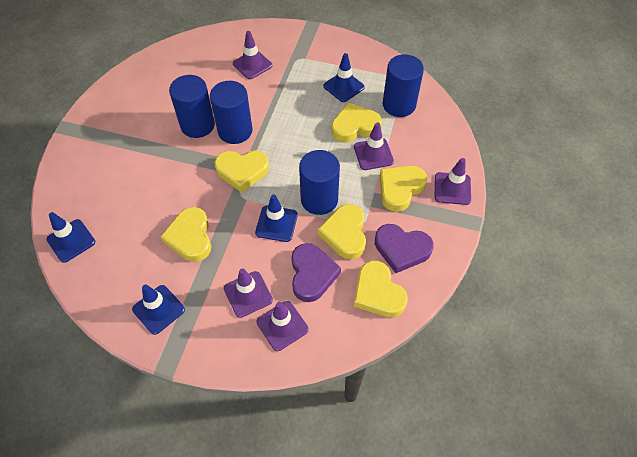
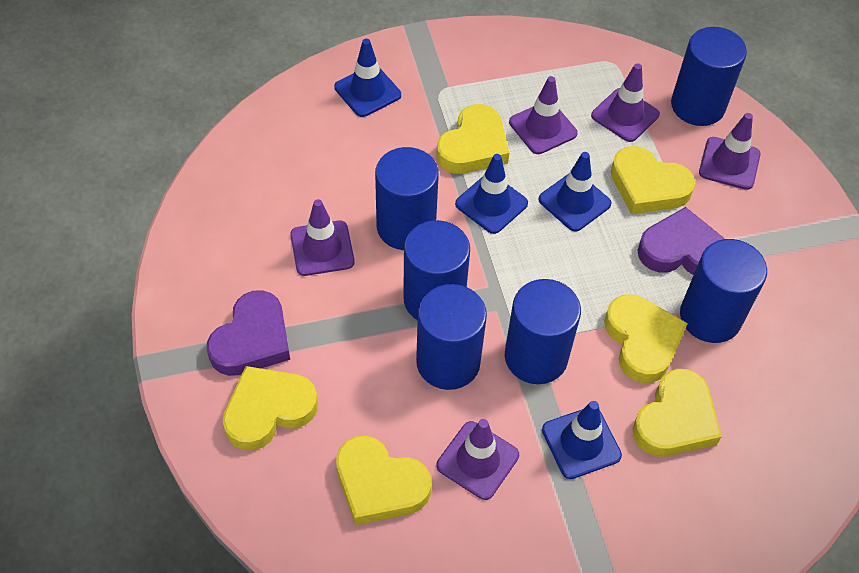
blue cylinder: [169,75,215,138] [210,81,253,144] [299,150,340,215] [383,54,424,117] = 4 -> [375,147,439,250] [403,220,470,320] [416,284,487,390] [505,279,581,384] [671,27,747,126] [680,239,767,343] = 6

